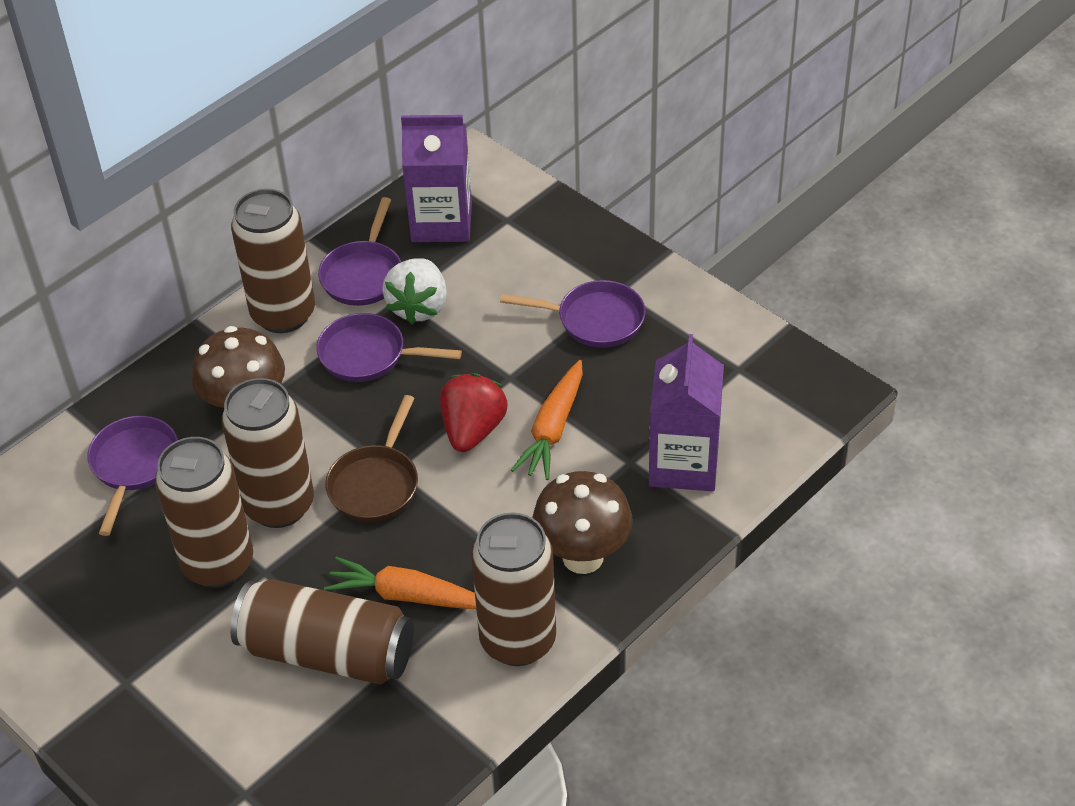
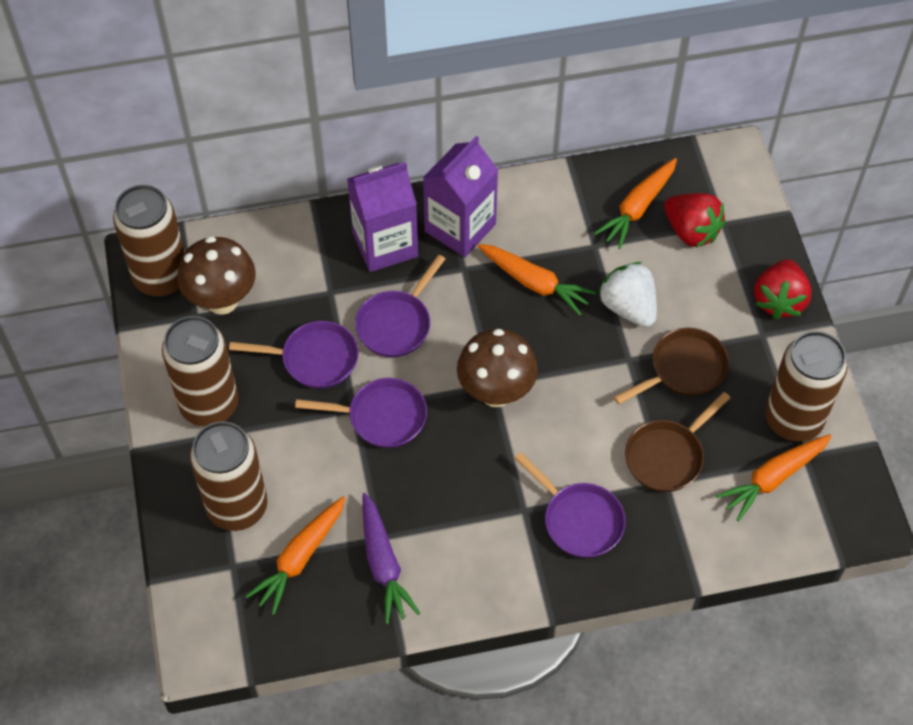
brown can: [155,437,253,588] [222,378,314,528] [230,579,414,684] [231,189,315,333] [471,512,556,666] = 5 -> [113,185,185,297] [162,316,238,426] [190,421,267,531] [765,331,848,441] = 4
brown pan: [325,395,418,522] = 1 -> [614,328,729,404] [625,392,731,492] = 2
orange carrot: [324,557,476,609] [511,360,583,480] = 2 -> [246,496,345,615] [478,244,596,315] [594,158,677,249] [716,434,832,521] = 4
purple carrot: none = 0 -> [362,493,420,624] = 1
red strawberry: [440,373,508,452] = 1 -> [664,193,725,248] [754,259,812,319] = 2

